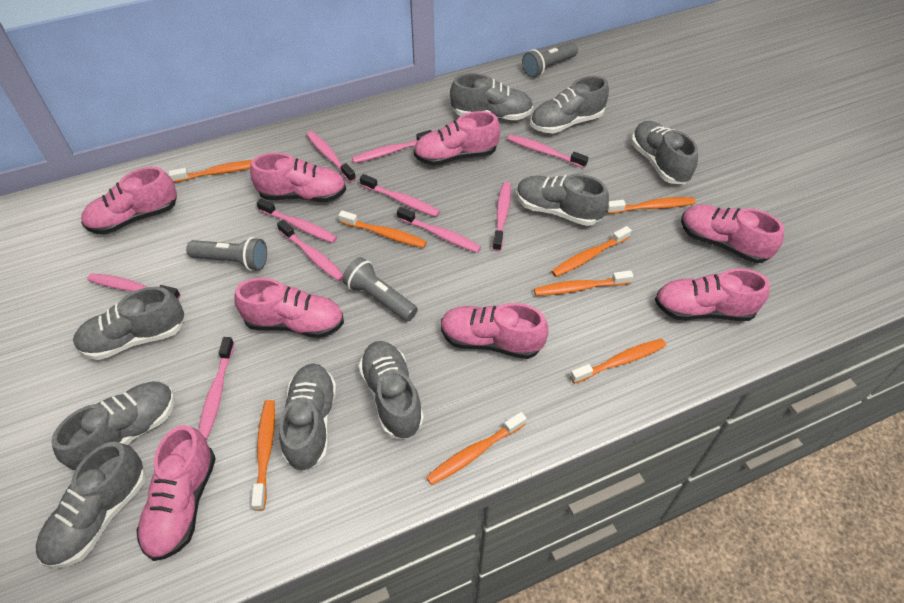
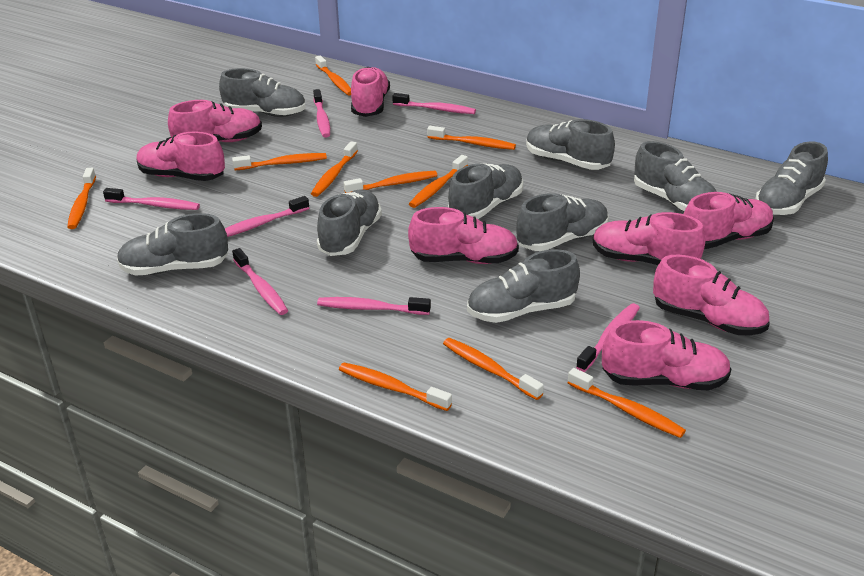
grey flashlight: [186,237,267,271] [342,257,418,321] [522,43,578,77] = 3 -> none = 0
orange toothbrush: [169,160,252,183] [251,400,275,511] [338,210,427,248] [426,412,527,485] [534,270,633,296] [551,226,632,277] [570,339,666,384] [606,197,696,214] = 8 -> [67,168,96,229] [232,153,327,170] [311,141,358,197] [315,56,351,95] [339,363,452,411] [344,171,437,193] [409,155,468,208] [427,126,516,150] [443,338,544,400] [568,368,686,438] = 10
pink toothbrush: [87,273,180,300] [199,337,235,440] [257,199,337,243] [277,220,343,281] [306,131,356,182] [352,130,432,163] [360,174,440,217] [397,207,481,253] [493,182,511,251] [507,134,588,168] = 10 -> [103,188,200,210] [225,196,309,237] [232,248,288,315] [313,89,330,138] [317,297,431,315] [392,93,476,114] [576,303,640,372] = 7

